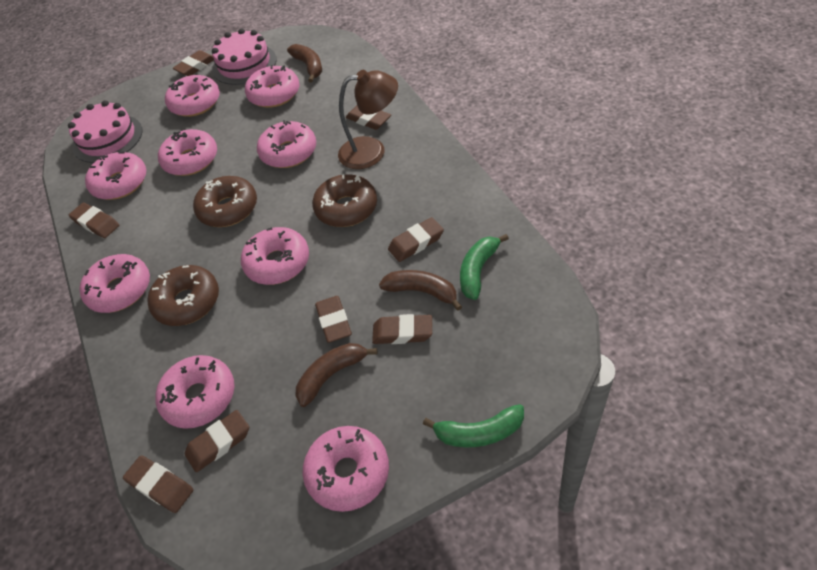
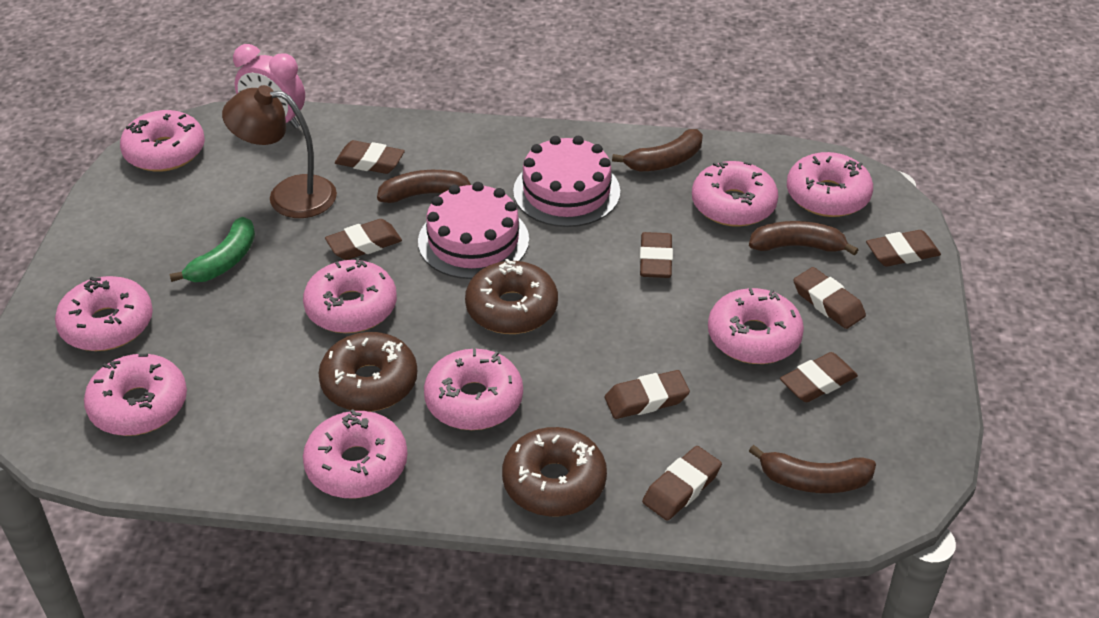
brown banana: [287,44,322,82] [296,343,377,407] [379,270,462,311] = 3 -> [377,170,471,203] [612,129,703,172] [749,221,858,256] [749,445,876,493] = 4
green banana: [423,404,524,448] [460,234,509,300] = 2 -> [170,217,255,282] = 1
pink clock: none = 0 -> [233,44,305,129] = 1

